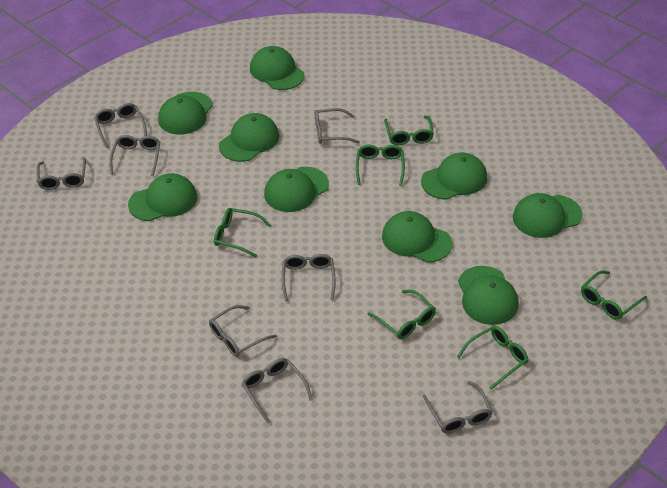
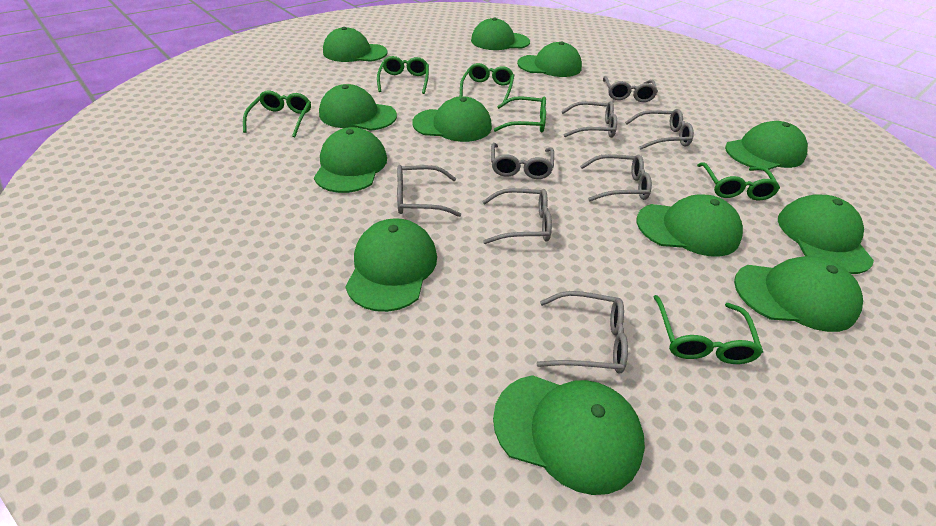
green cap: [128,173,197,221] [158,92,213,135] [219,113,279,162] [250,46,305,90] [264,167,329,212] [382,211,452,263] [421,152,487,200] [458,266,519,325] [513,193,582,238] = 9 -> [314,127,387,193] [319,84,397,131] [323,27,388,62] [345,218,437,312] [412,96,492,142] [471,18,530,50] [493,375,645,495] [517,41,582,77] [637,194,743,257] [725,121,808,170] [734,256,863,332] [778,195,874,274] = 12

